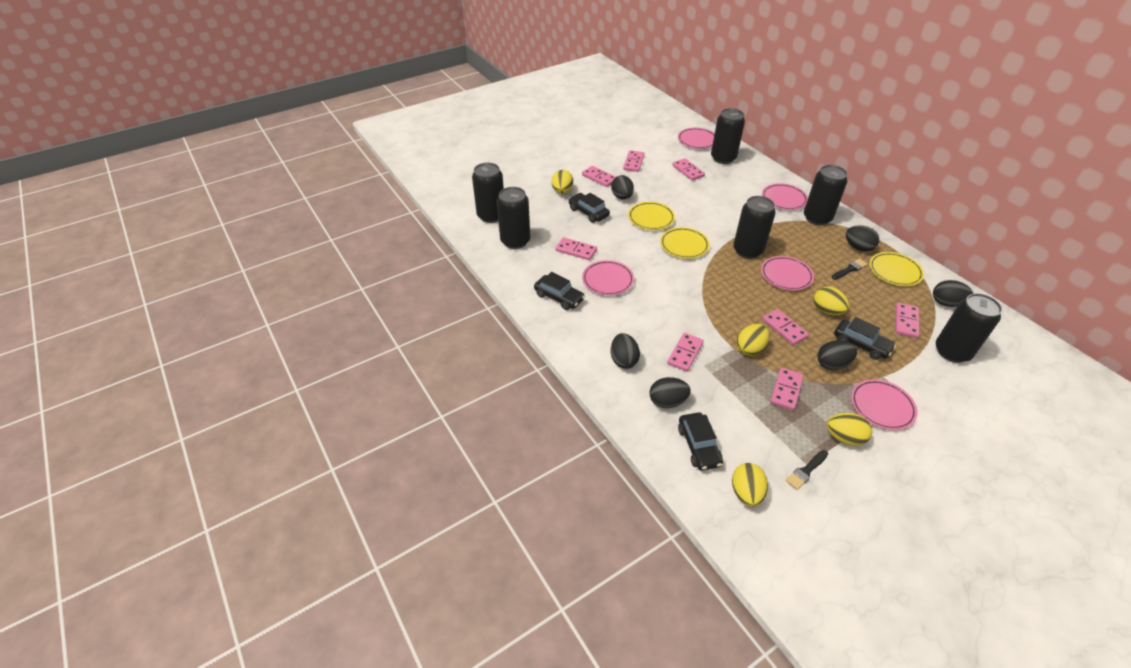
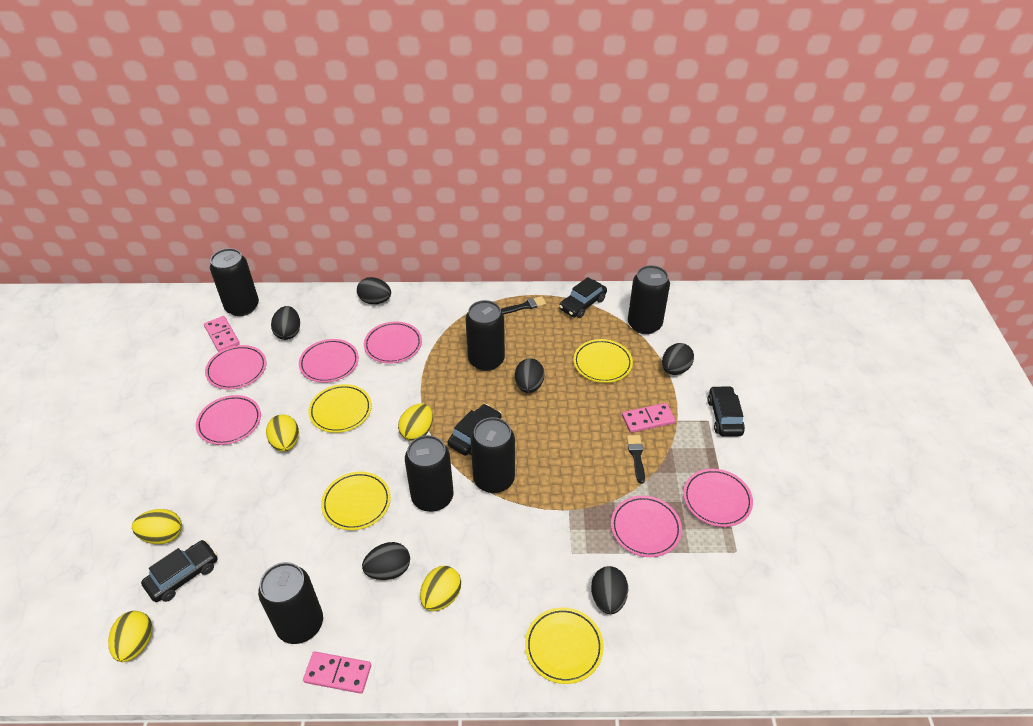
pink domino: [556,237,597,260] [582,166,616,187] [623,150,644,172] [667,333,704,372] [672,158,705,181] [763,309,809,345] [770,368,804,410] [895,303,919,338] = 8 -> [204,316,240,352] [303,652,371,694] [622,403,675,433] = 3
pink plate: [582,260,634,296] [678,128,715,149] [761,256,814,291] [762,183,808,210] [851,379,918,430] = 5 -> [196,395,261,445] [205,345,266,390] [299,339,359,383] [364,322,422,364] [611,496,682,557] [683,469,753,527] = 6
yellow plate: [628,202,675,230] [660,227,710,259] [869,252,924,286] = 3 -> [308,384,372,433] [321,472,391,530] [525,607,604,684] [573,339,633,383] = 4

